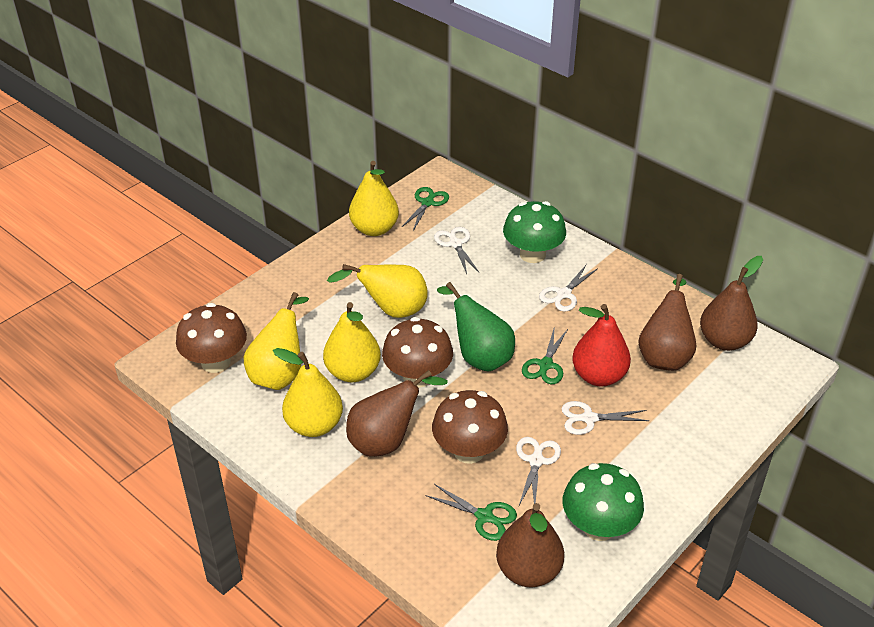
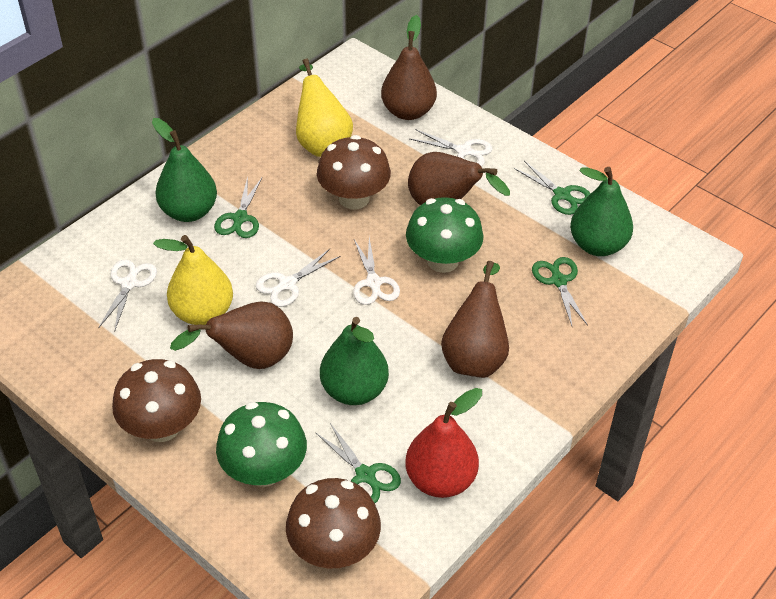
green pear: [437,282,515,372] = 1 -> [152,118,217,222] [320,317,389,405] [570,167,633,256] = 3
green scissors: [402,187,449,231] [426,484,517,541] [522,326,568,384] = 3 -> [214,177,262,238] [316,423,401,503] [514,161,591,215] [532,257,588,326] = 4
yellow pear: [244,292,309,390] [273,348,343,437] [323,302,381,382] [327,264,428,318] [349,161,399,236] = 5 -> [153,235,233,325] [296,59,353,157] = 2

